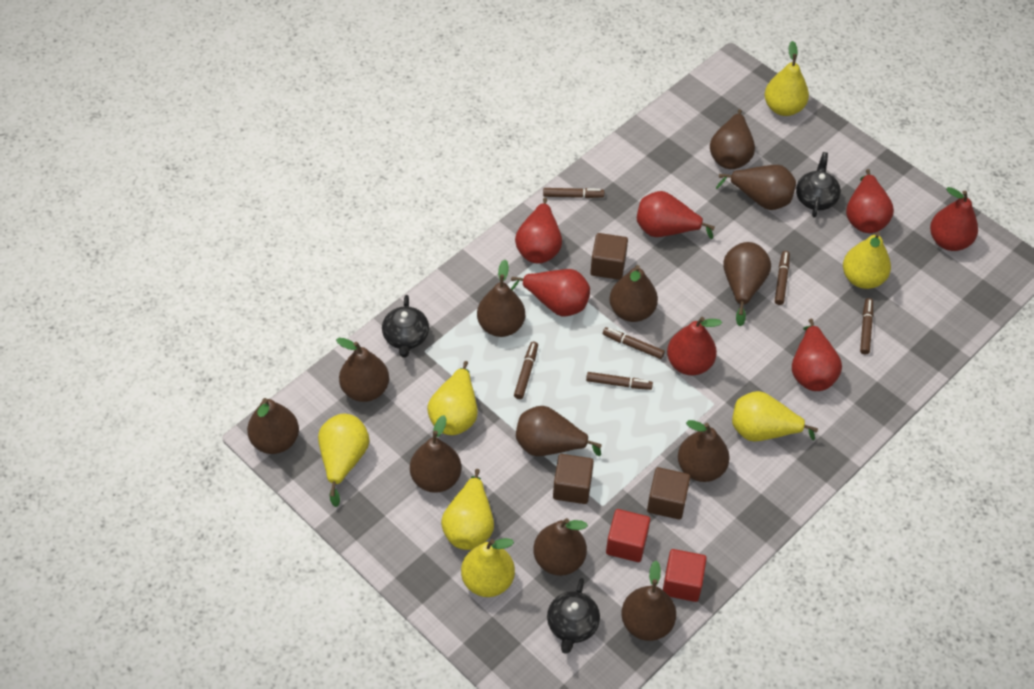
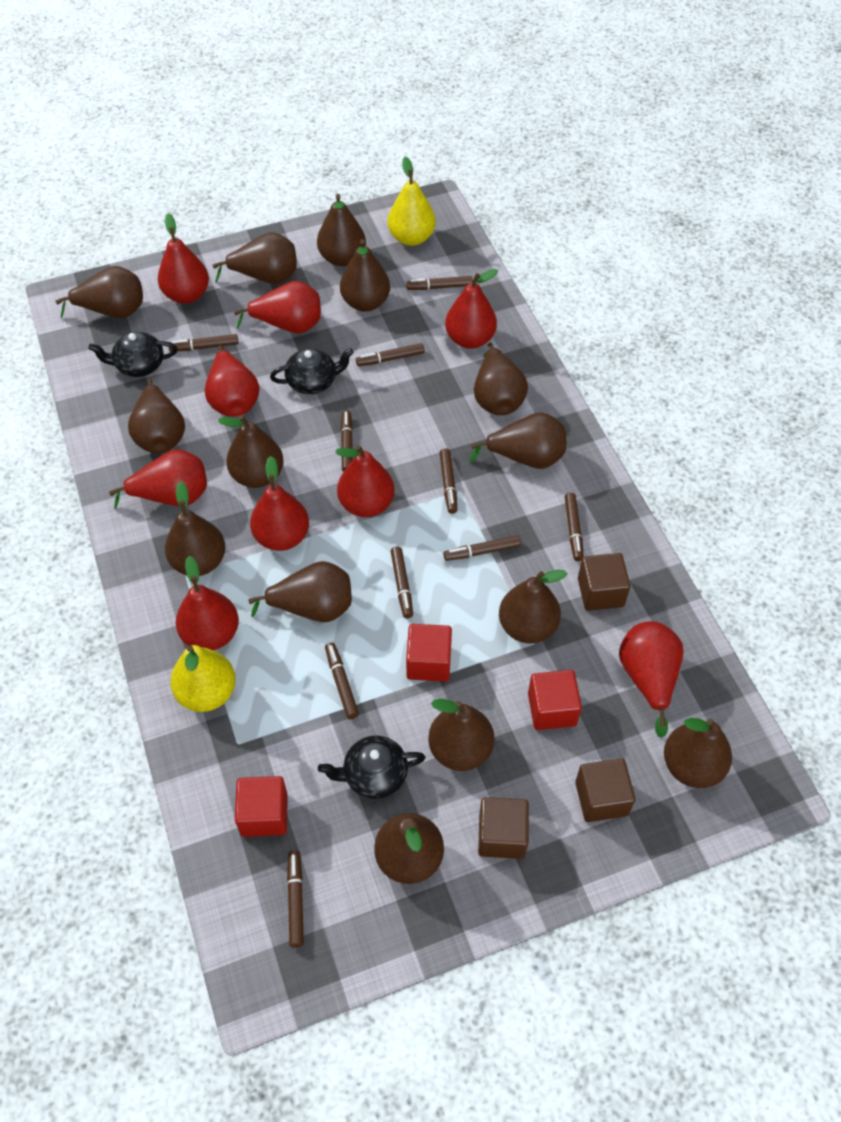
brown marker: [514,342,538,399] [543,188,604,198] [586,372,653,390] [603,327,665,359] [775,251,790,305] [860,298,873,354] = 6 -> [168,334,239,352] [287,850,304,947] [325,643,359,719] [341,410,353,472] [356,343,425,366] [391,547,413,618] [406,276,473,290] [440,448,457,514] [443,535,521,561] [565,493,584,561] = 10
brown pear: [247,398,299,454] [336,338,389,402] [410,415,461,493] [477,260,525,337] [516,406,602,456] [533,518,588,576] [610,265,658,322] [621,561,676,641] [678,420,730,482] [710,109,755,169] [716,165,796,210] [723,242,771,326] = 12 -> [56,266,143,318] [128,379,185,453] [165,481,225,576] [213,232,297,284] [218,415,284,488] [248,561,352,622] [317,194,366,266] [340,239,390,312] [374,813,444,884] [428,699,494,771] [470,412,566,469] [474,343,528,415] [499,570,567,643] [664,718,732,788] = 14
red cube: [606,509,650,562] [663,549,707,602] = 2 -> [235,776,288,837] [406,624,452,682] [528,670,582,730] = 3
red pear: [511,269,590,317] [515,198,562,263] [637,191,715,239] [667,317,722,375] [792,319,842,391] [846,169,894,233] [930,187,978,251] = 7 -> [109,449,207,509] [158,213,209,304] [176,556,239,650] [205,346,259,417] [234,281,321,333] [250,456,309,551] [335,445,395,517] [445,269,498,349] [619,621,684,738] = 9
yellow pear: [318,414,369,507] [427,361,478,435] [441,469,494,550] [461,538,515,597] [732,391,818,442] [765,41,809,116] [843,232,891,289] = 7 -> [170,645,236,712] [388,157,436,246] = 2

